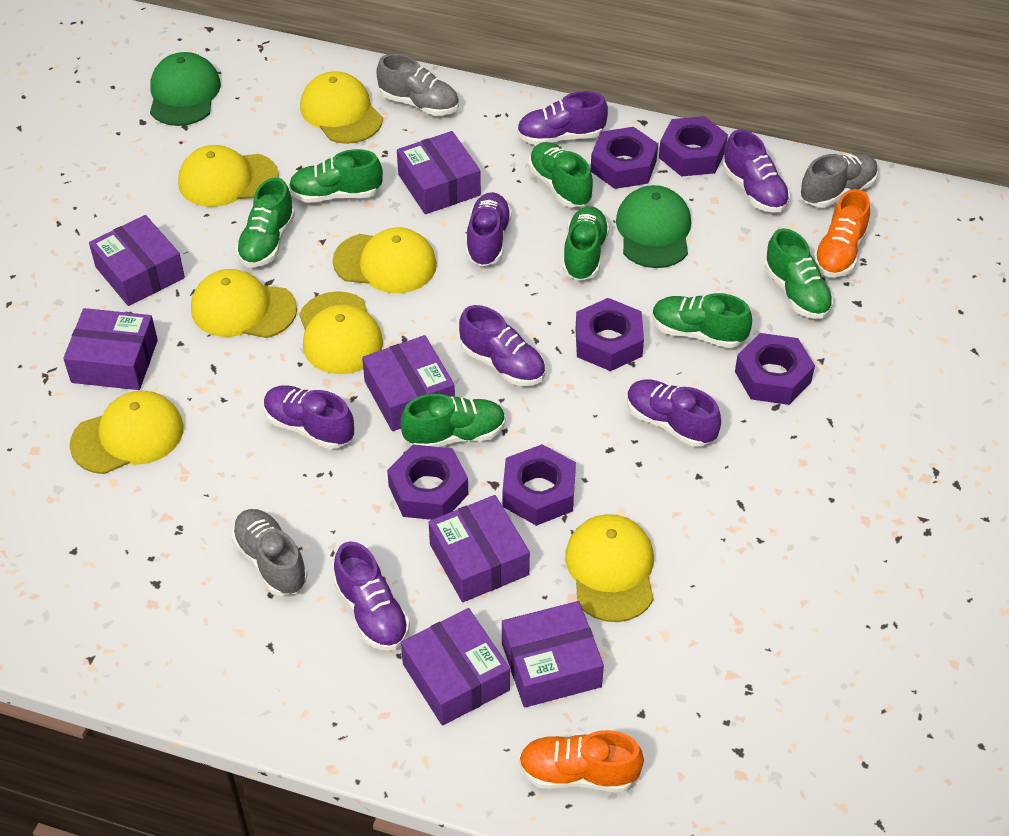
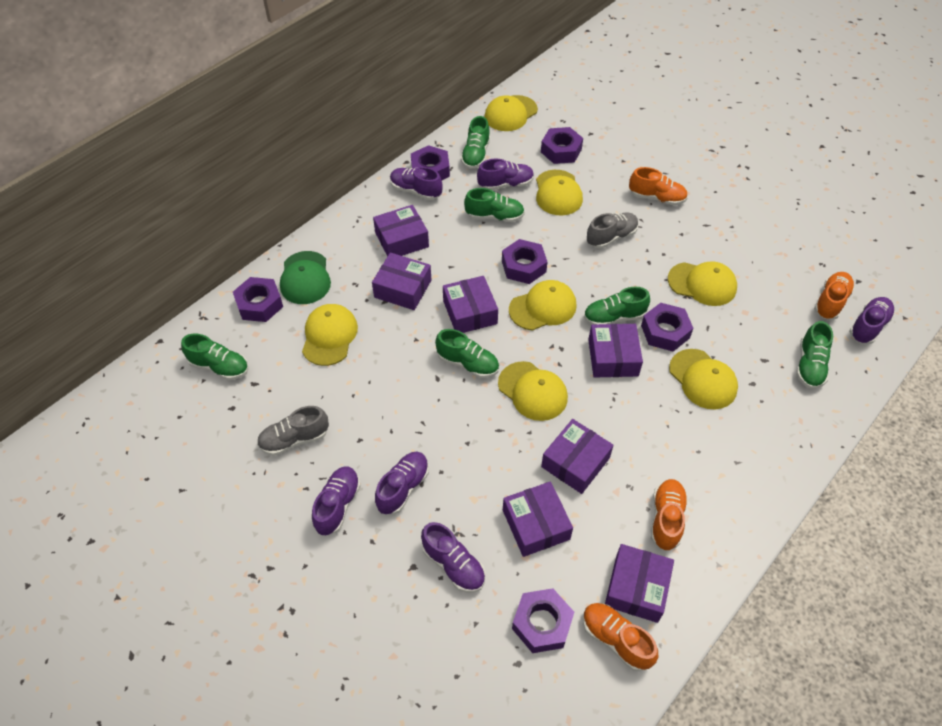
green cap: [150,52,221,126] [616,185,691,268] = 2 -> [280,251,331,304] = 1
green shoe: [236,178,295,267] [289,149,383,203] [401,394,506,447] [529,142,593,207] [563,206,610,281] [652,293,752,348] [764,228,834,319] = 7 -> [181,334,249,380] [435,329,499,378] [461,116,490,169] [464,188,525,222] [584,287,650,325] [796,321,833,389] = 6
grey shoe: [231,509,308,596] [376,54,459,116] [800,153,878,207] = 3 -> [257,406,329,456] [587,213,639,249] = 2
orange shoe: [519,730,644,792] [813,189,870,277] = 2 -> [583,603,658,671] [629,167,688,205] [651,479,688,550] [814,272,855,320] = 4
purple shoe: [264,385,354,449] [334,541,410,651] [459,305,545,386] [466,192,512,266] [517,91,608,145] [627,379,721,447] [723,130,790,213] = 7 -> [312,466,361,535] [375,452,429,514] [390,167,443,200] [421,522,485,592] [477,158,534,190] [849,297,895,344] = 6

